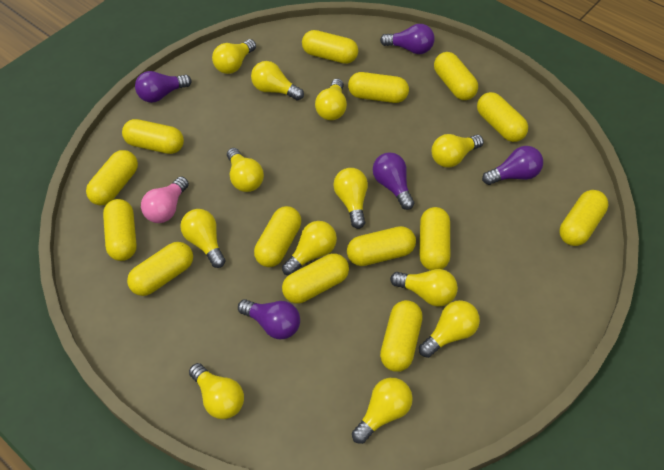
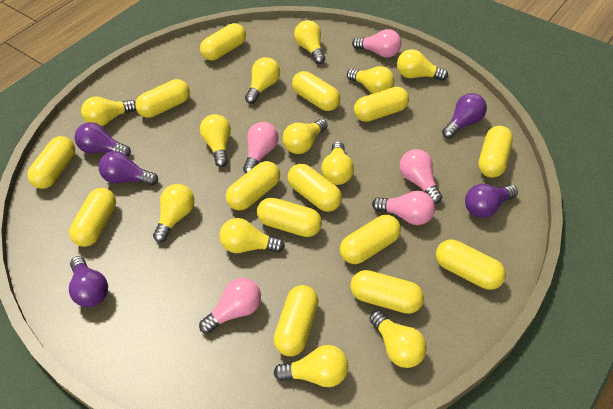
pink light bulb: [141,176,189,223] = 1 -> [199,278,261,334] [243,122,278,173] [352,29,401,58] [372,191,435,225] [400,149,442,204] = 5

